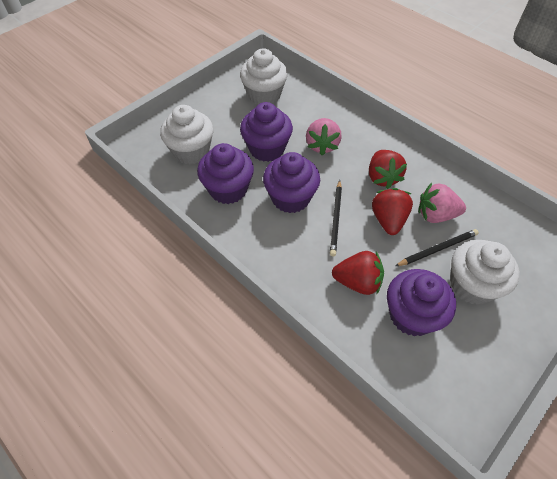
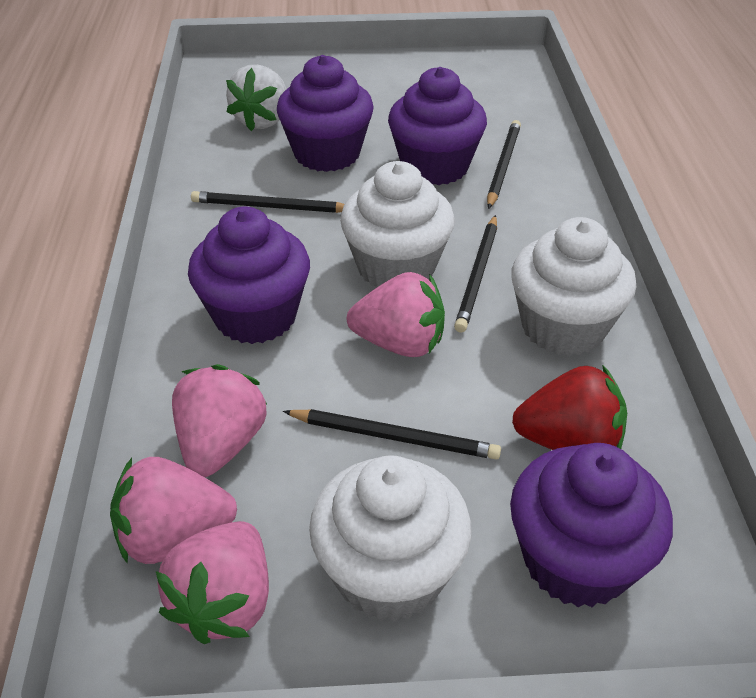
black pencil: [330,180,342,256] [395,229,479,266] = 2 -> [191,191,344,213] [283,409,501,460] [454,215,497,333] [487,120,521,209] = 4
pink strawberry: [306,118,342,155] [418,183,466,223] = 2 -> [110,457,237,564] [156,521,269,644] [172,364,267,477] [347,272,445,357] = 4
red strawberry: [332,251,384,295] [369,150,407,189] [372,188,413,235] = 3 -> [512,365,627,450] = 1
white strawberry: none = 0 -> [226,65,286,131] = 1

